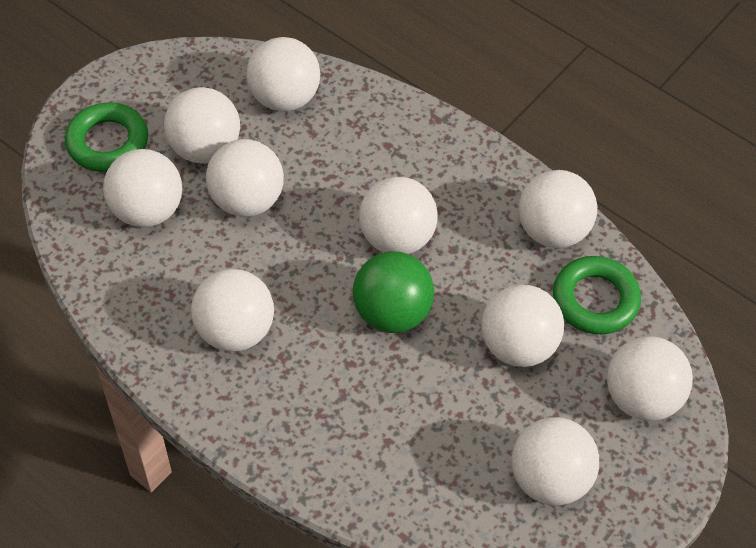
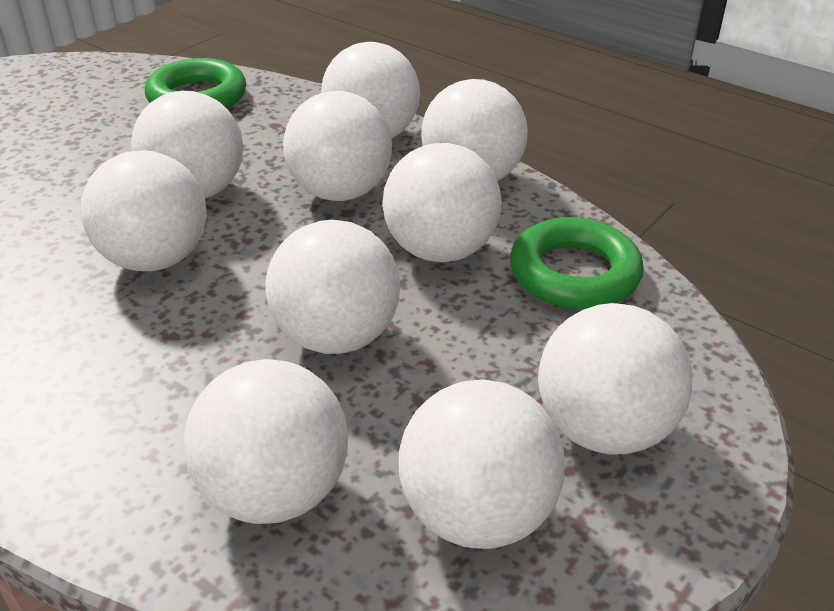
green ball: [353,251,434,333] = 1 -> none = 0

